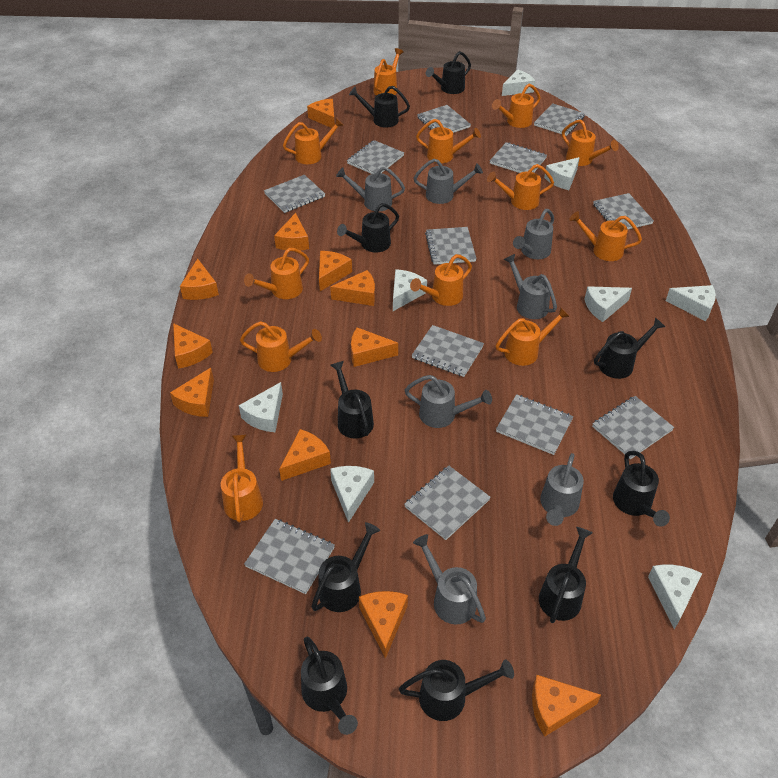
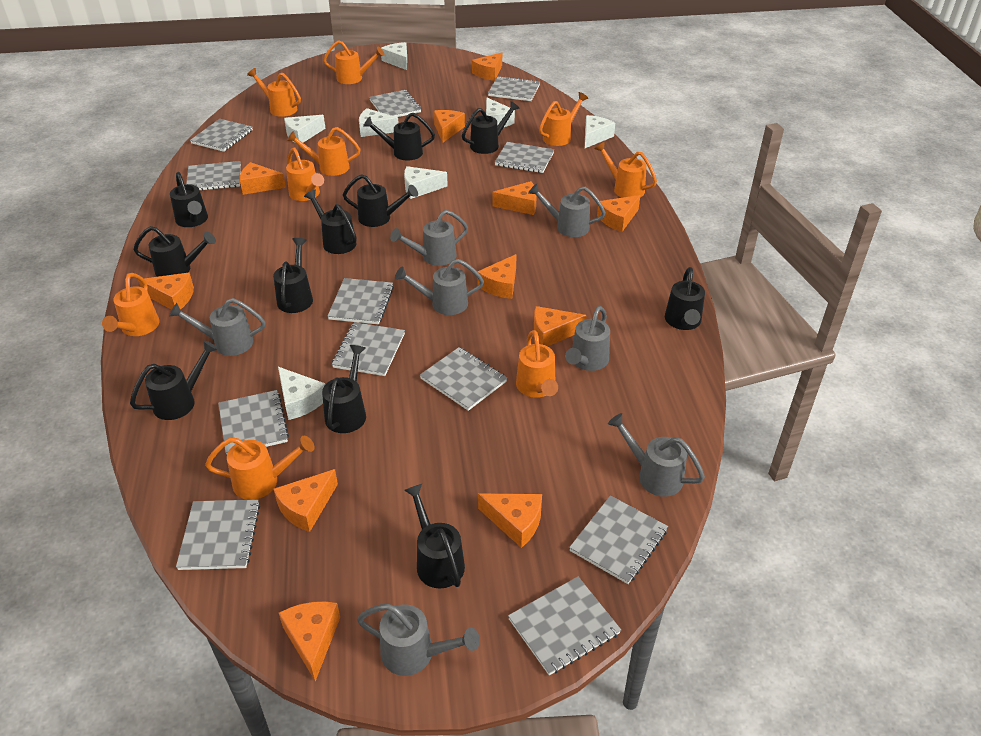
black watering can: [301,637,358,735] [311,522,380,612] [330,361,374,439] [337,203,399,253] [349,86,410,127] [399,659,514,721] [426,51,471,94] [539,527,593,623] [594,317,665,379] [613,451,670,527] = 10 -> [130,340,218,420] [133,226,216,277] [170,172,208,227] [273,238,313,313] [304,190,357,254] [322,345,366,433] [343,174,418,227] [363,113,435,161] [404,484,465,588] [462,101,520,154] [665,267,705,330] = 11
orange watering can: [221,435,263,523] [240,321,322,372] [244,248,309,299] [283,118,344,164] [373,48,404,96] [410,254,472,306] [416,119,481,163] [487,164,554,210] [492,84,540,128] [496,307,570,366] [562,119,619,166] [569,211,642,261] = 12 -> [102,273,160,336] [205,435,315,500] [247,68,301,117] [286,147,324,201] [287,127,360,176] [323,40,384,84] [516,330,558,398] [539,92,588,146] [594,141,657,198] = 9
white cheese: [239,382,283,432] [330,466,374,523] [393,269,427,311] [502,69,535,96] [544,157,580,190] [584,286,632,322] [648,564,702,630] [666,285,716,321] = 8 -> [278,367,325,420] [284,115,326,143] [359,108,399,137] [381,42,407,70] [404,166,448,199] [486,98,515,127] [585,115,615,148] = 7

